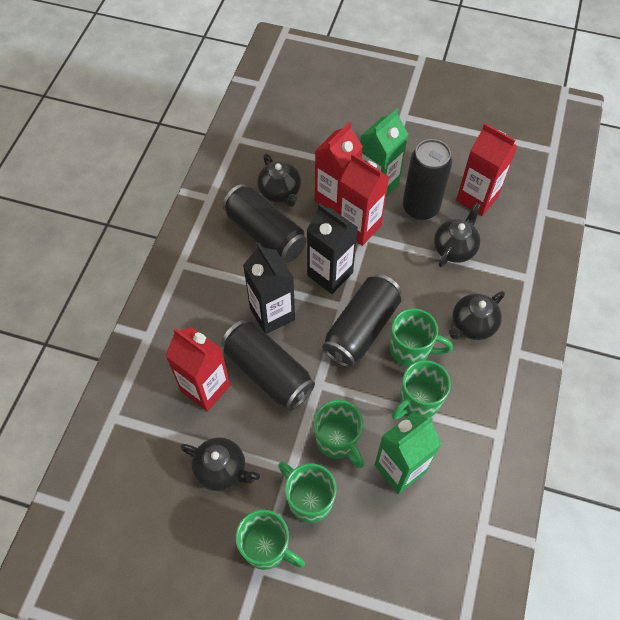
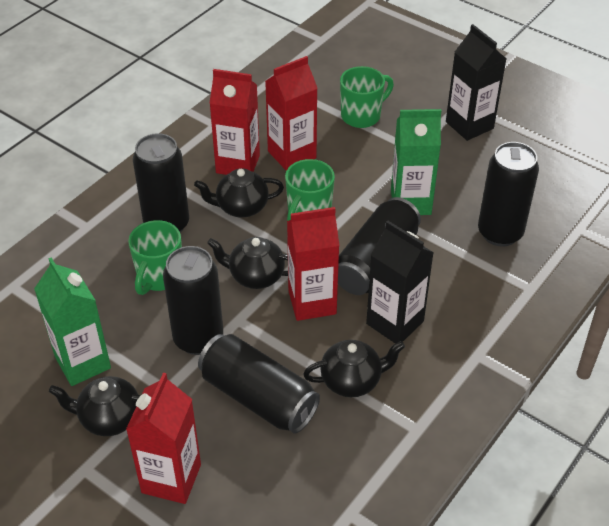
black can: [221,320,315,410] [223,184,307,262] [322,274,401,367] [403,139,452,220] = 4 -> [133,133,189,233] [163,246,223,355] [198,334,320,434] [338,197,421,295] [478,142,539,247] = 5
green mug: [236,510,305,570] [278,462,337,523] [314,400,364,468] [390,308,453,366] [392,360,451,420] = 5 -> [128,220,182,295] [285,159,335,221] [340,66,394,128] = 3

